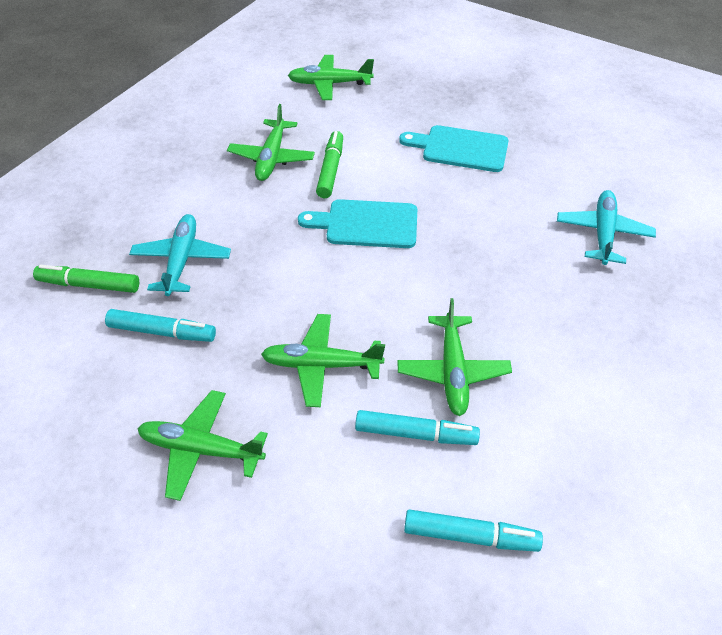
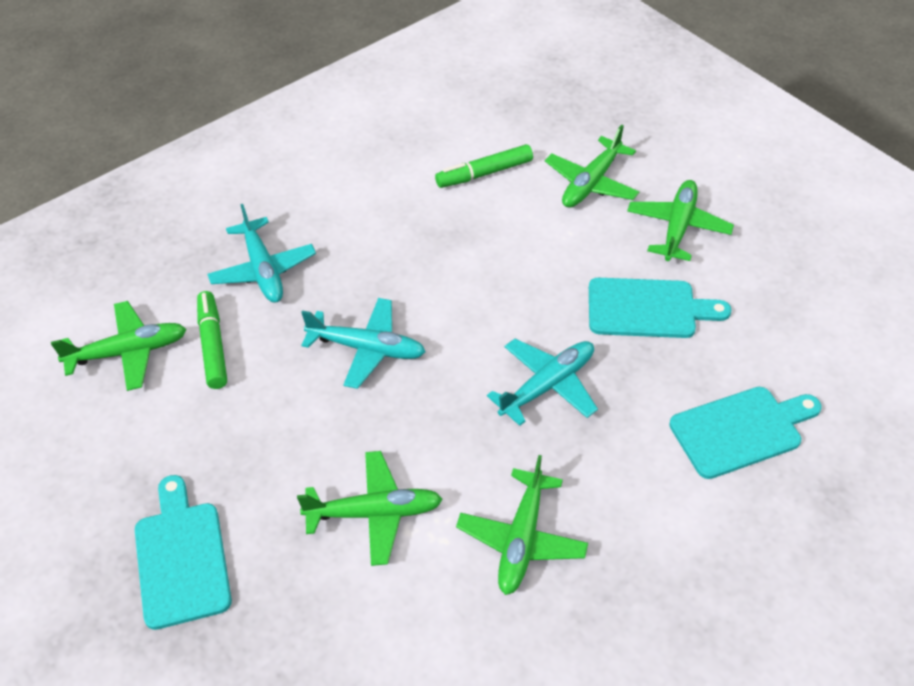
turquoise cutting board: [298,199,417,248] [399,125,509,172] = 2 -> [135,475,232,630] [589,278,731,338] [669,387,822,479] = 3
turquoise marker: [105,309,216,342] [355,410,480,445] [404,509,543,552] = 3 -> none = 0
turquoise plane: [129,214,231,296] [557,190,656,265] = 2 -> [207,204,316,303] [301,298,426,389] [487,339,598,426] = 3

